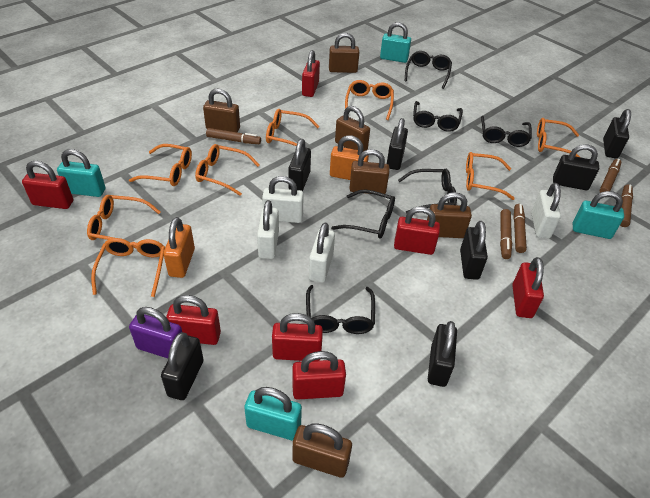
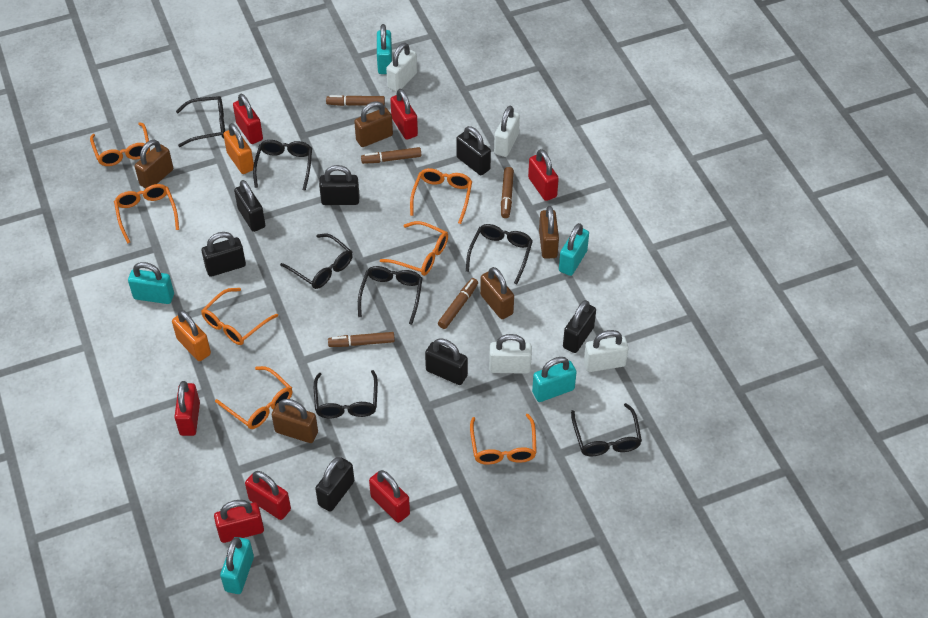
black glasses: [306,285,375,334] [331,190,395,239] [398,169,457,214] [405,51,452,89] [413,101,463,132] [481,116,532,147] = 6 -> [176,96,225,147] [253,140,312,191] [280,234,353,289] [314,370,378,418] [358,266,423,325] [466,224,533,285] [571,403,642,456] = 7
brown padlock: [203,89,240,132] [293,424,352,478] [329,33,359,73] [335,106,370,151] [349,149,390,194] [427,192,472,238] = 6 -> [135,140,173,189] [272,399,318,443] [354,101,393,147] [480,267,514,319] [539,206,559,259] = 5
orange glasses: [87,195,160,248] [91,238,165,297] [129,144,192,186] [195,144,259,196] [266,109,320,146] [345,80,394,120] [466,152,515,200] [537,118,580,157] = 8 -> [90,122,150,166] [114,184,179,243] [201,288,278,345] [215,366,293,429] [380,221,448,276] [410,168,472,224] [470,414,537,464] = 7
purple padlock: [129,307,182,358] = 1 -> none = 0
turquoise padlock: [57,149,106,197] [244,387,302,441] [380,22,411,63] [573,191,624,239] = 4 -> [128,262,174,304] [220,537,254,594] [377,24,392,74] [532,357,577,402] [559,223,589,276] = 5

